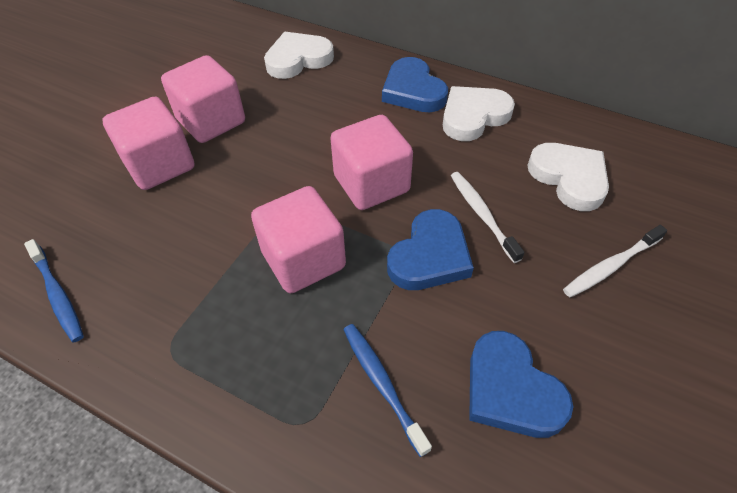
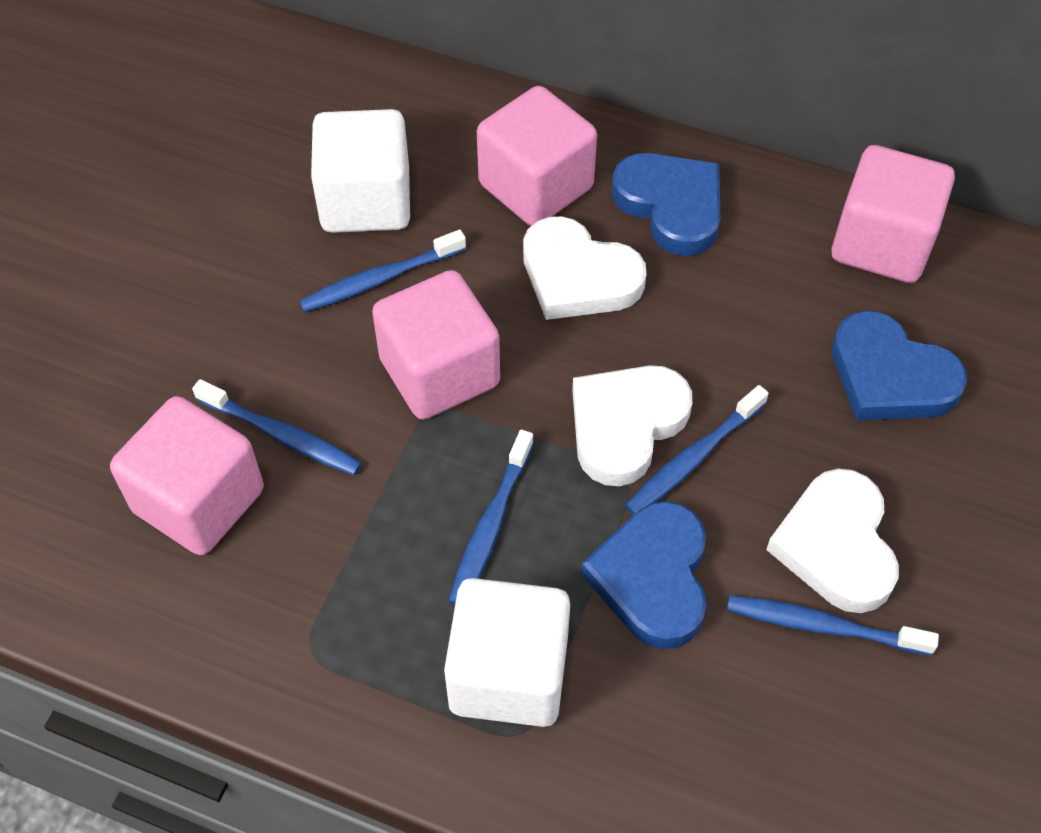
blue toothbrush: [24,239,84,342] [343,324,432,457] = 2 -> [192,379,362,475] [299,230,466,312] [448,430,534,605] [625,385,769,515] [727,595,939,656] = 5
white cube: none = 0 -> [311,109,410,233] [444,578,570,727] = 2
white toothbrush: [451,172,525,263] [563,225,667,297] = 2 -> none = 0

